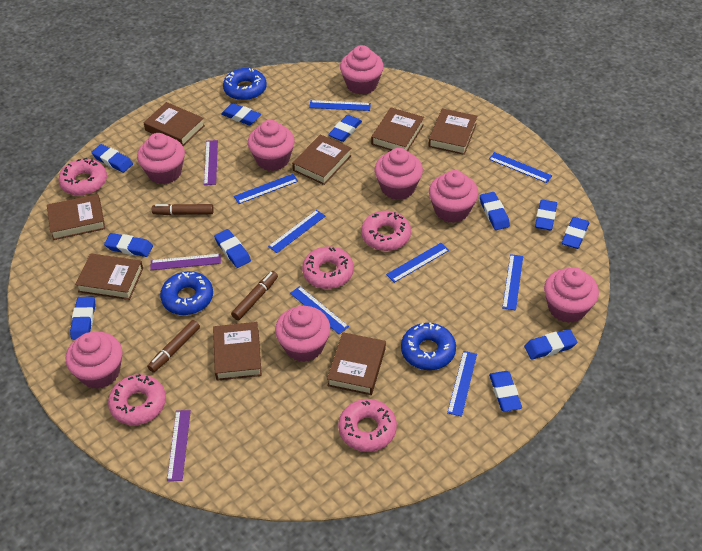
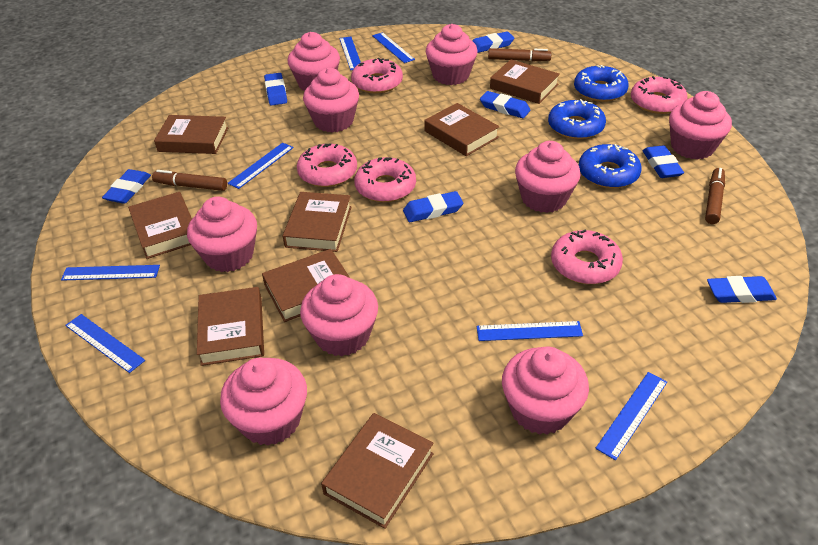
blue eraser: [70,297,95,340] [91,144,133,173] [104,233,153,257] [214,229,251,268] [221,103,261,125] [328,115,362,142] [480,192,510,230] [489,371,522,412] [524,329,577,359] [535,199,557,230] [562,217,589,249] = 11 -> [102,169,151,204] [264,73,287,106] [403,191,463,222] [472,31,514,53] [480,91,530,118] [643,145,684,178] [707,276,777,303] = 7
blue ruler: [234,174,298,204] [268,210,325,253] [290,286,349,334] [309,100,371,111] [386,243,449,283] [447,351,477,417] [489,152,552,183] [502,254,523,311] = 8 -> [61,265,160,281] [65,314,145,373] [227,143,294,189] [339,37,361,70] [372,32,415,63] [477,321,583,341] [595,372,667,460] = 7
pink cupcake: [66,332,122,389] [137,133,185,184] [248,120,295,171] [275,306,330,362] [340,45,384,95] [374,148,423,200] [429,170,478,223] [544,267,599,323] = 8 -> [187,197,257,272] [220,358,307,446] [288,32,340,91] [300,274,378,356] [303,68,359,133] [426,24,478,85] [502,346,589,435] [515,141,581,213] [669,91,732,160] = 9
purple ruler: [151,254,221,270] [167,410,191,481] [204,140,218,185] = 3 -> none = 0

